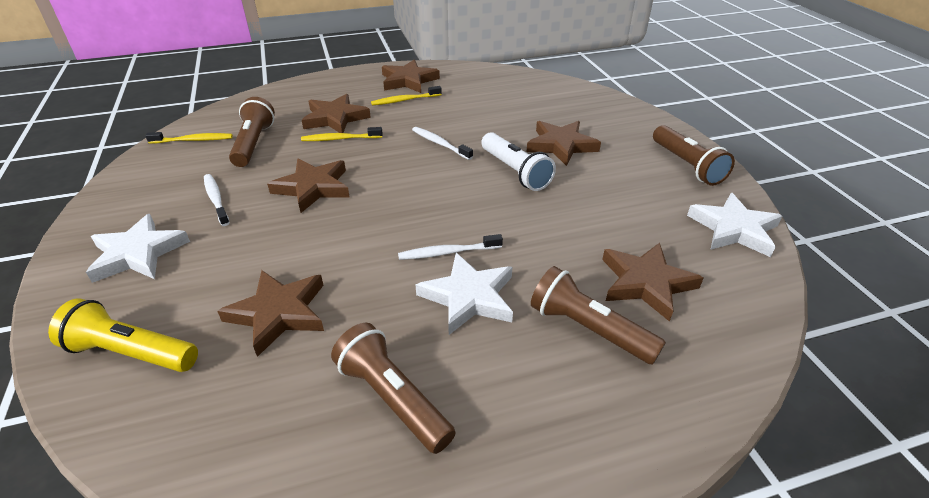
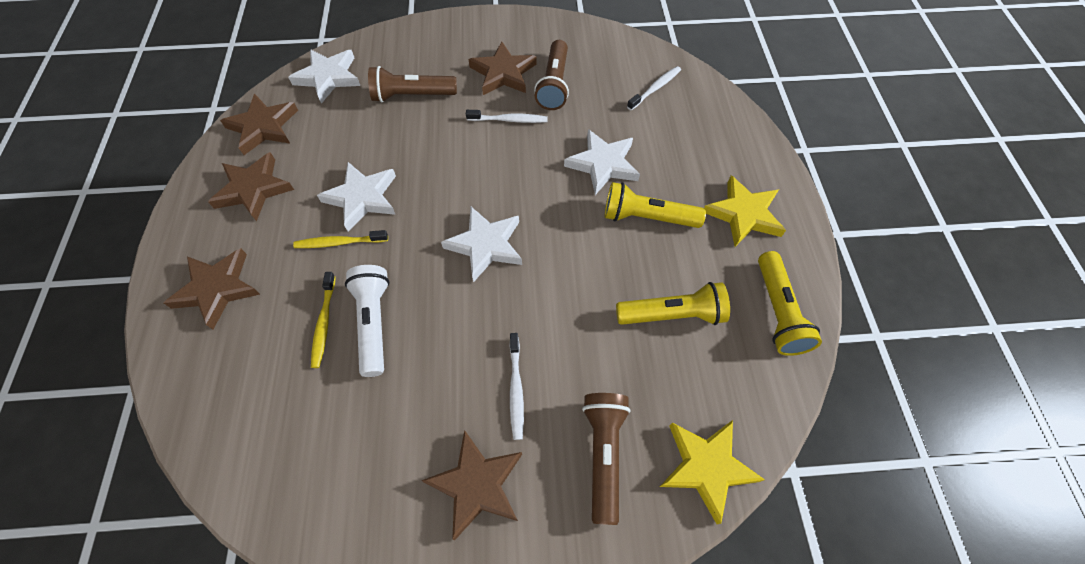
brown flashlight: [229,97,275,167] [331,323,455,454] [531,266,666,365] [653,125,735,186] = 4 -> [368,66,457,102] [534,40,569,110] [582,393,631,525] = 3
brown star: [217,270,324,357] [267,159,349,213] [302,94,371,133] [382,60,440,93] [527,121,601,166] [602,243,703,322] = 6 -> [164,248,260,330] [208,152,294,221] [220,94,298,155] [421,430,522,540] [469,42,536,95] = 5
white star: [86,214,190,283] [416,253,513,335] [687,193,782,257] = 3 -> [288,49,360,104] [317,162,396,231] [441,207,522,282] [564,129,640,195] = 4
yellow flashlight: [48,298,198,372] = 1 -> [605,182,706,228] [616,282,730,325] [758,251,822,356] = 3
yellow star: none = 0 -> [660,420,765,524] [704,176,786,247] = 2
yellow toothbrush: [145,132,233,144] [301,127,383,141] [371,86,442,106] = 3 -> [293,230,388,248] [311,272,336,368] = 2

